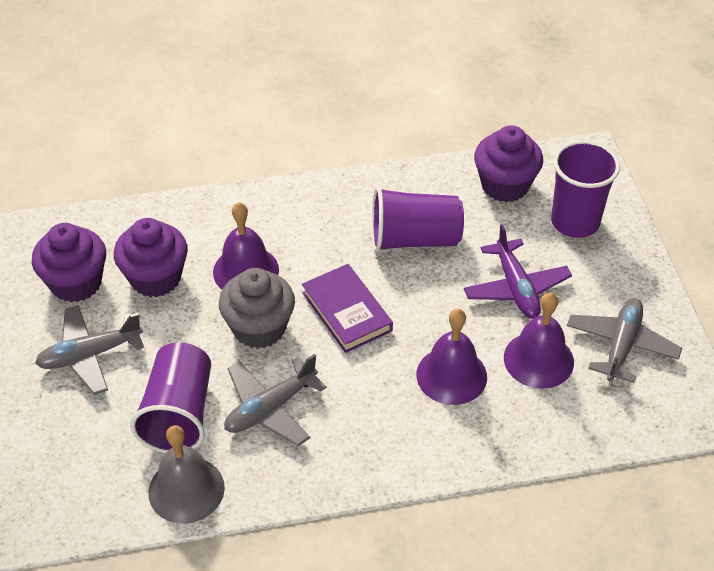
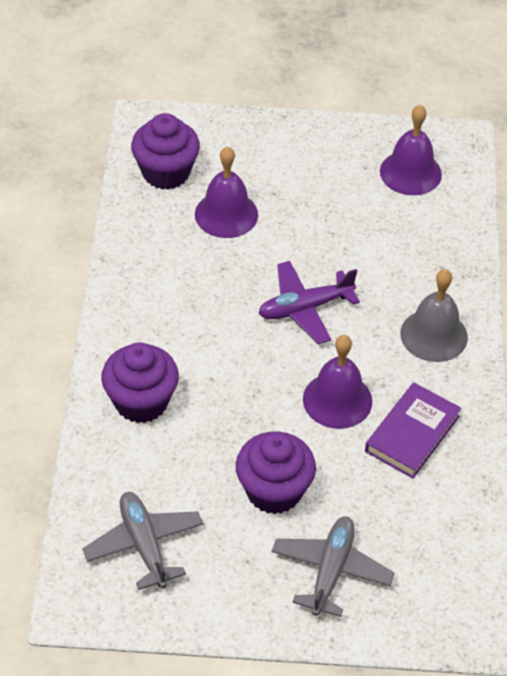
grey cupcake: [219,268,295,349] = 1 -> none = 0
grey plane: [35,305,144,395] [224,354,327,446] [567,298,682,383] = 3 -> [82,492,203,590] [272,516,394,617] = 2
purple cup: [130,342,211,453] [372,187,464,252] [551,140,620,238] = 3 -> none = 0

